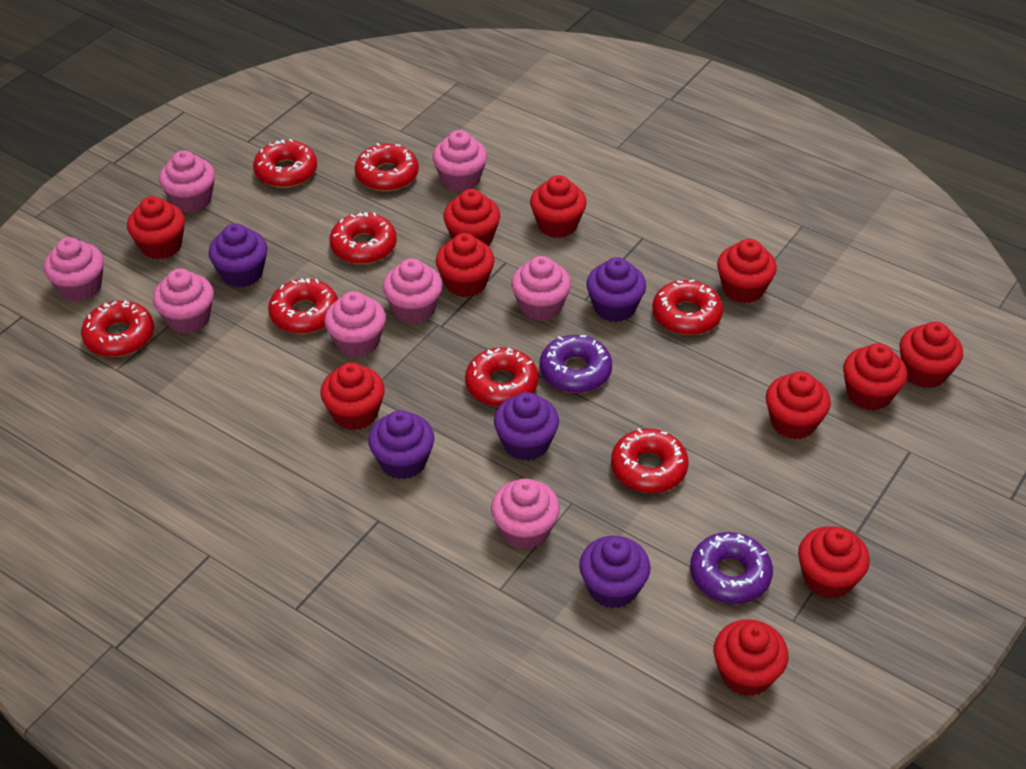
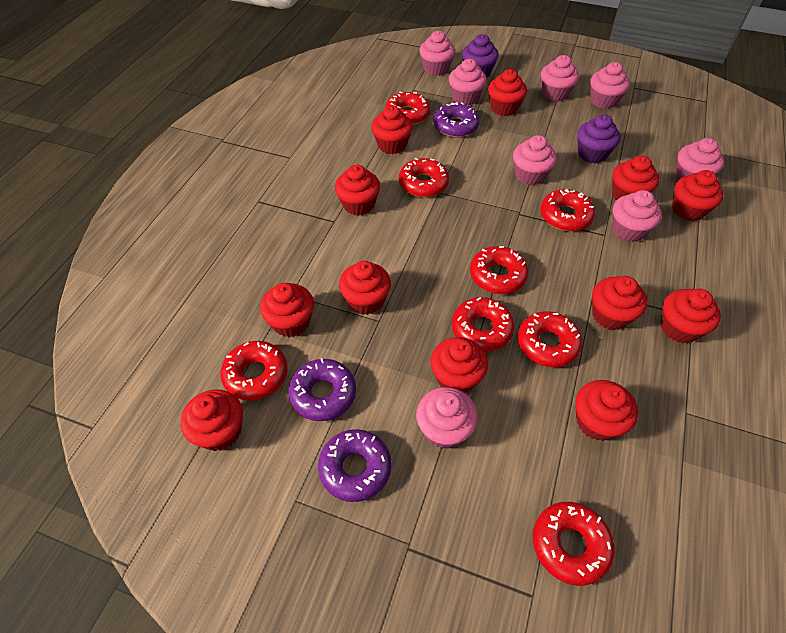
purple cupcake: [208,223,267,288] [368,410,434,479] [494,392,559,461] [579,536,651,609] [586,257,646,322] = 5 -> [462,34,499,78] [577,114,620,163] = 2
purple donut: [540,335,612,393] [690,532,773,604] = 2 -> [288,358,356,421] [318,429,391,502] [433,102,479,138] = 3
red cupcake: [127,196,185,260] [320,362,385,430] [436,233,495,297] [443,189,500,246] [530,175,587,238] [714,619,788,696] [717,239,777,303] [766,371,831,440] [798,526,870,599] [843,343,907,411] [900,322,963,388] = 11 -> [180,389,243,451] [260,283,314,337] [335,165,380,216] [339,261,391,315] [371,105,413,154] [431,337,488,393] [488,69,527,116] [575,380,638,441] [592,276,647,330] [612,156,659,200] [661,289,721,343] [672,170,723,221] = 12

